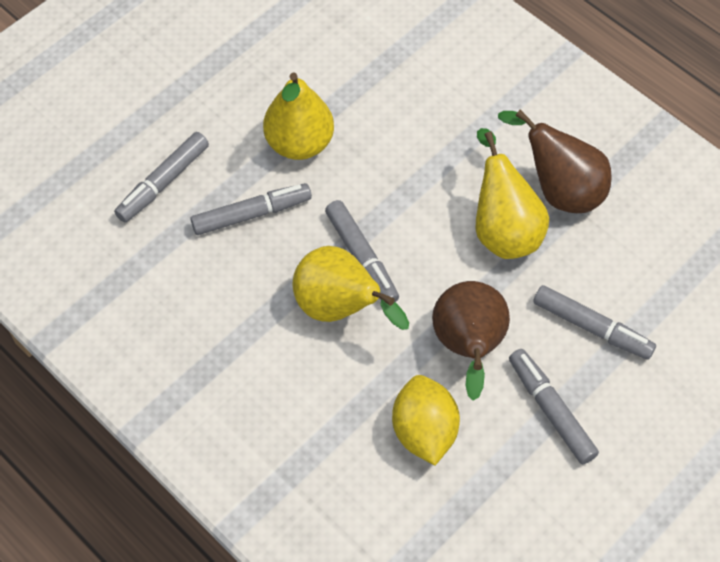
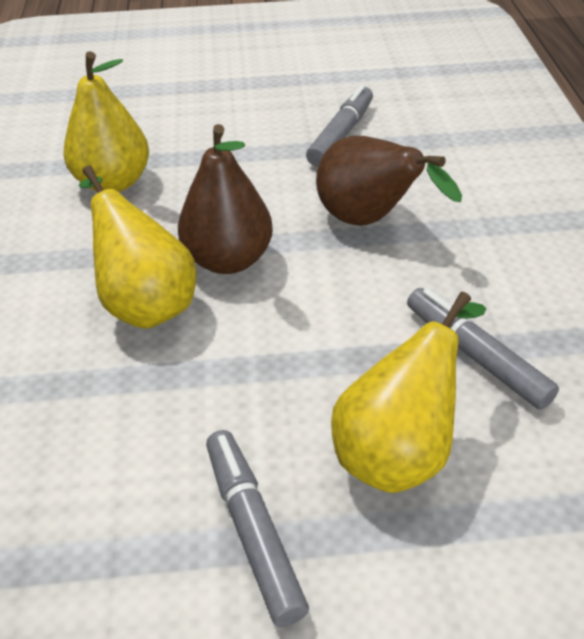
grey marker: [114,132,209,222] [191,183,312,235] [325,200,399,302] [509,349,599,464] [533,285,656,360] = 5 -> [206,430,309,627] [306,85,373,167] [407,288,559,410] = 3
yellow lemon: [392,375,460,465] = 1 -> none = 0

